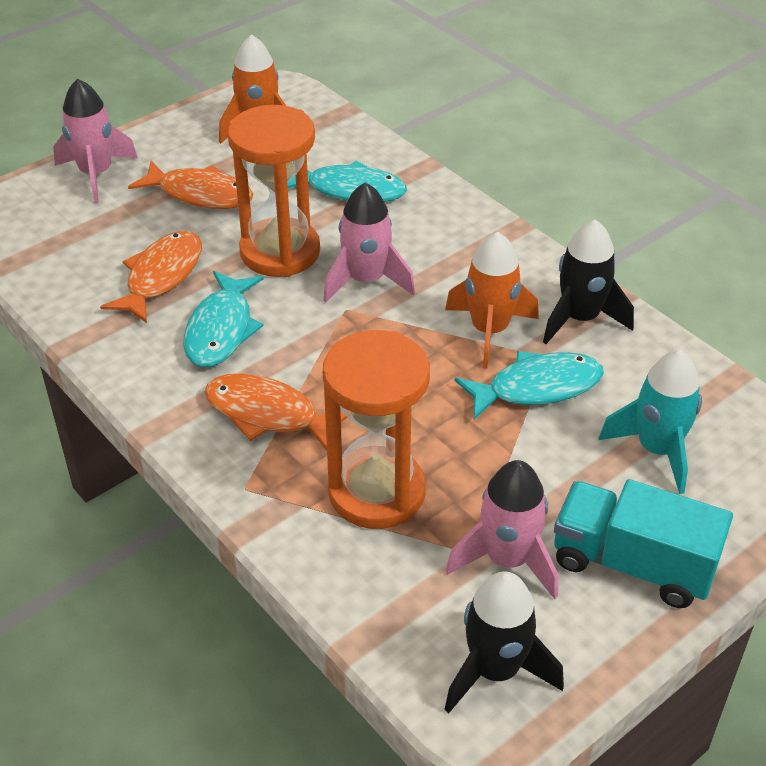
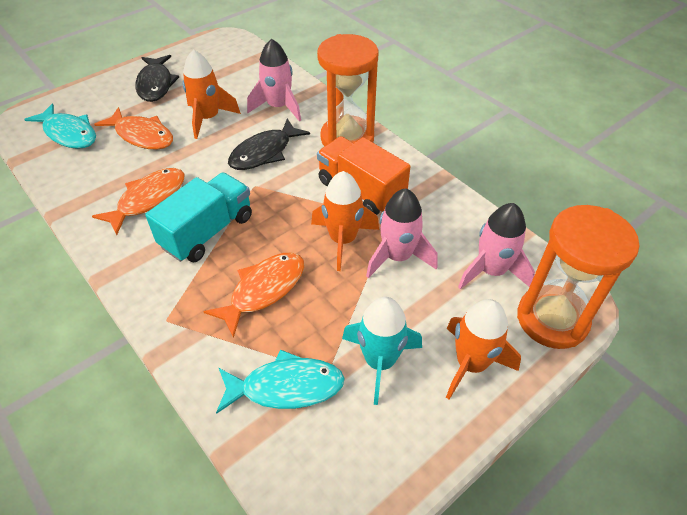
black fish: none = 0 -> [135,55,179,102] [228,119,310,170] = 2
black rocket: [444,572,564,713] [543,220,634,344] = 2 -> none = 0
orange rocket: [219,34,286,144] [445,232,539,368] = 2 -> [182,50,241,139] [311,171,379,271] [446,299,521,400] = 3
orange truck: none = 0 -> [317,136,411,215] = 1
turquoise fish: [183,271,264,367] [287,161,407,202] [455,351,604,419] = 3 -> [24,104,96,149] [216,350,345,414] = 2

